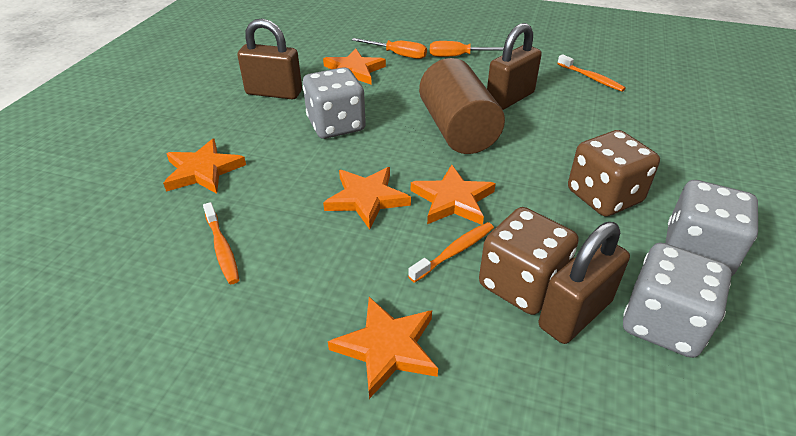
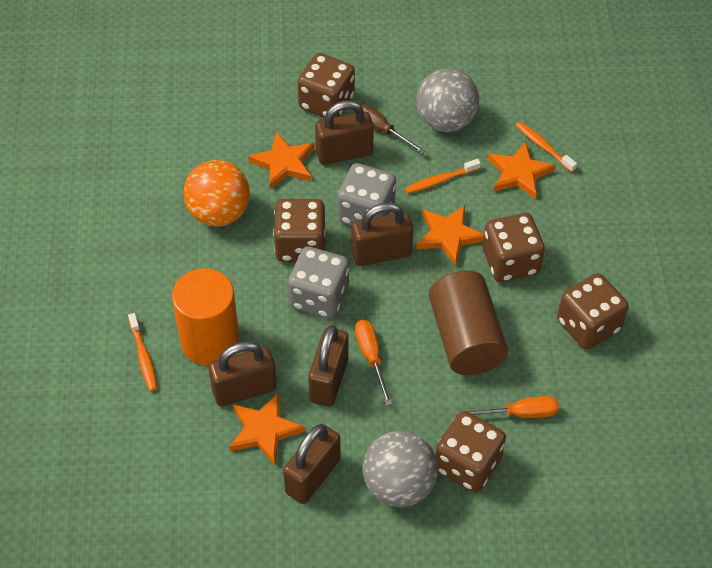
brown dice: [479,207,579,315] [568,130,660,217] = 2 -> [273,199,326,262] [297,53,355,118] [436,411,506,492] [483,213,545,282] [557,273,629,350] = 5
brown padlock: [237,18,302,99] [487,23,542,110] [539,222,630,344] = 3 -> [209,341,277,406] [283,424,340,504] [308,325,348,407] [315,100,374,165] [352,203,413,266] = 5
brown screwdriver: none = 0 -> [354,103,426,154] = 1
grey ball: none = 0 -> [363,431,438,507] [416,69,479,132] = 2
grey dice: [303,67,366,139] [623,243,732,358] [665,180,758,276] = 3 -> [288,246,349,319] [338,163,396,226] = 2
orange ball: none = 0 -> [183,160,250,227] = 1
orange cylinder: none = 0 -> [172,268,239,365] = 1
orange star: [163,139,246,194] [323,48,386,85] [323,167,411,229] [328,297,438,399] [411,165,496,225] = 5 -> [229,392,305,465] [248,132,315,189] [416,205,484,266] [488,141,556,199] = 4

